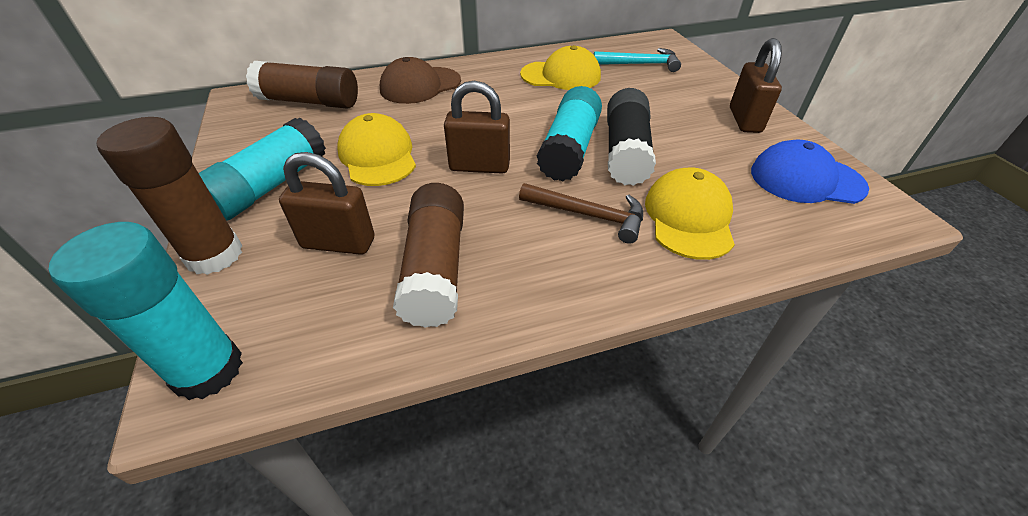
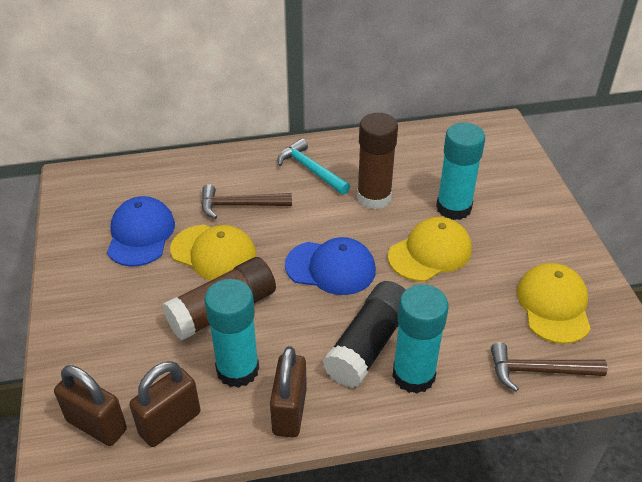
blue cap: [751,140,869,204] = 1 -> [107,196,175,267] [285,237,376,295] = 2
brown cap: [380,57,461,104] = 1 -> none = 0
brown glue stick: [97,117,243,275] [246,61,358,109] [393,183,464,328] = 3 -> [163,257,276,340] [357,113,398,209] = 2
brown hammer: [519,183,643,244] = 1 -> [201,184,292,219] [491,342,607,392] = 2

